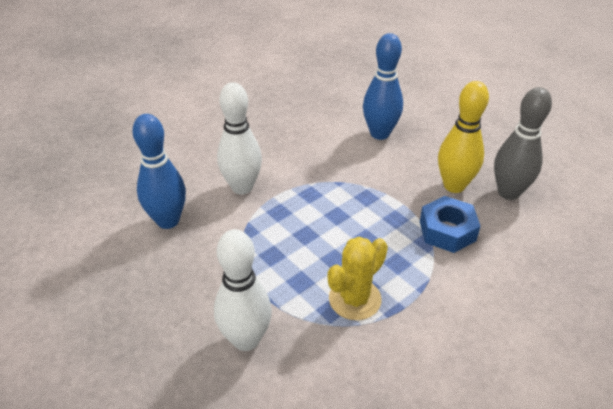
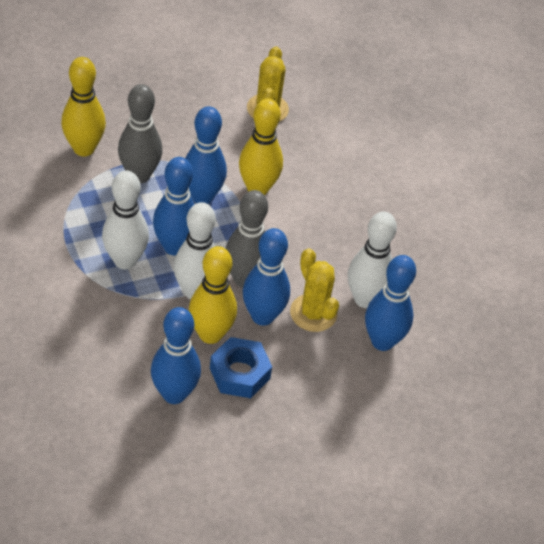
blue bowling pin: [132,114,186,229] [363,33,403,140] = 2 -> [151,307,201,404] [153,157,195,256] [185,106,227,204] [243,228,290,326] [365,255,416,351] = 5
grey bowling pin: [494,87,552,200] = 1 -> [118,84,162,183] [226,190,268,288] = 2
white bowling pin: [214,229,272,351] [217,82,262,195] = 2 -> [102,170,149,269] [174,202,216,299] [348,212,397,308] = 3
yellow bowling pin: [438,81,489,193] = 1 -> [61,57,106,157] [189,246,237,344] [239,99,283,195] = 3
yellow cactus: [328,237,388,320] = 1 -> [247,46,289,122] [290,248,339,332] = 2

